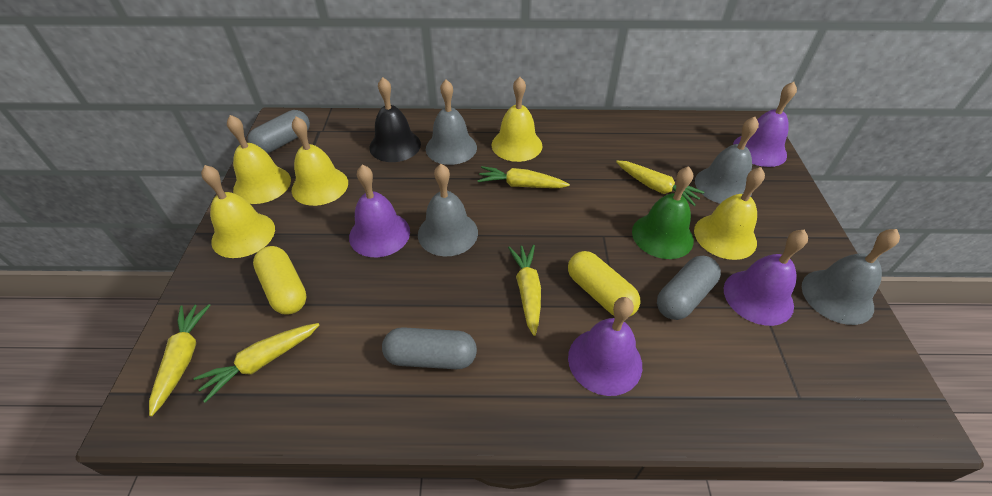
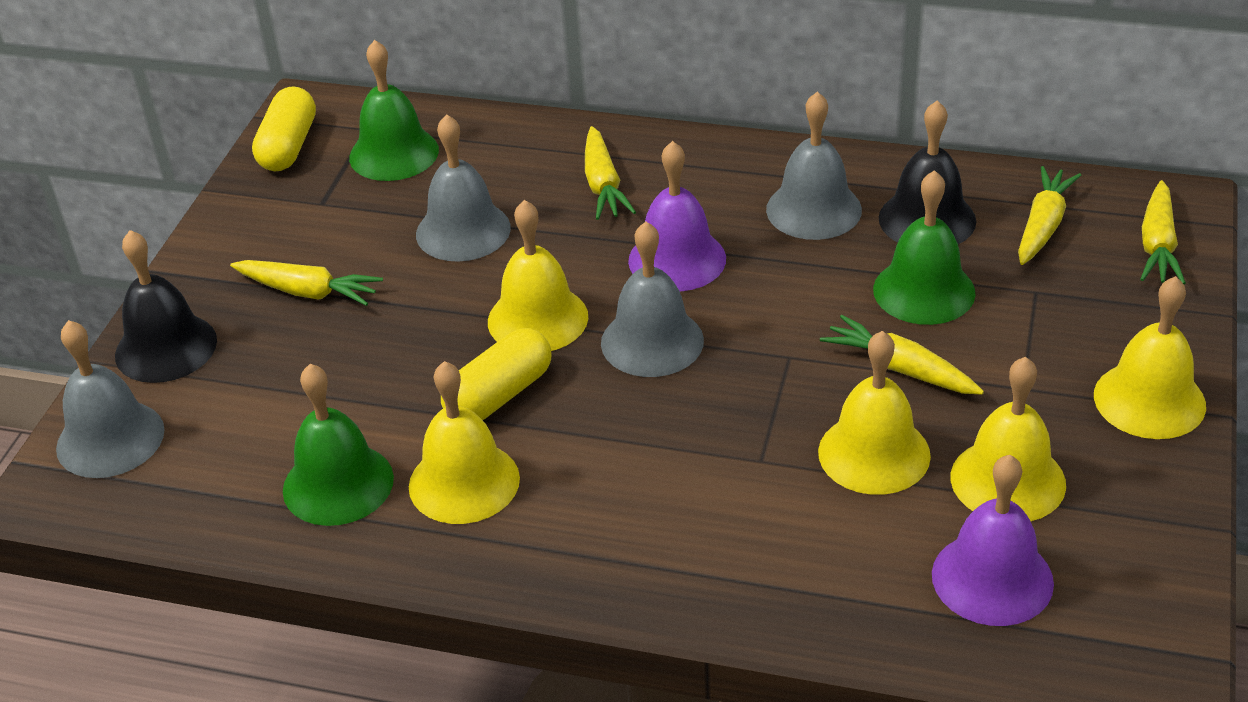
black bell: [369,77,421,162] = 1 -> [115,230,217,383] [879,100,976,244] = 2
green bell: [632,166,694,259] = 1 -> [283,364,394,526] [349,40,439,181] [873,170,976,325] = 3
grey capsule: [247,110,310,154] [382,327,477,369] [657,256,721,320] = 3 -> none = 0
purple bell: [349,165,410,257] [568,297,642,396] [724,230,808,326] [733,82,797,167] = 4 -> [628,141,726,291] [932,455,1054,626] = 2

